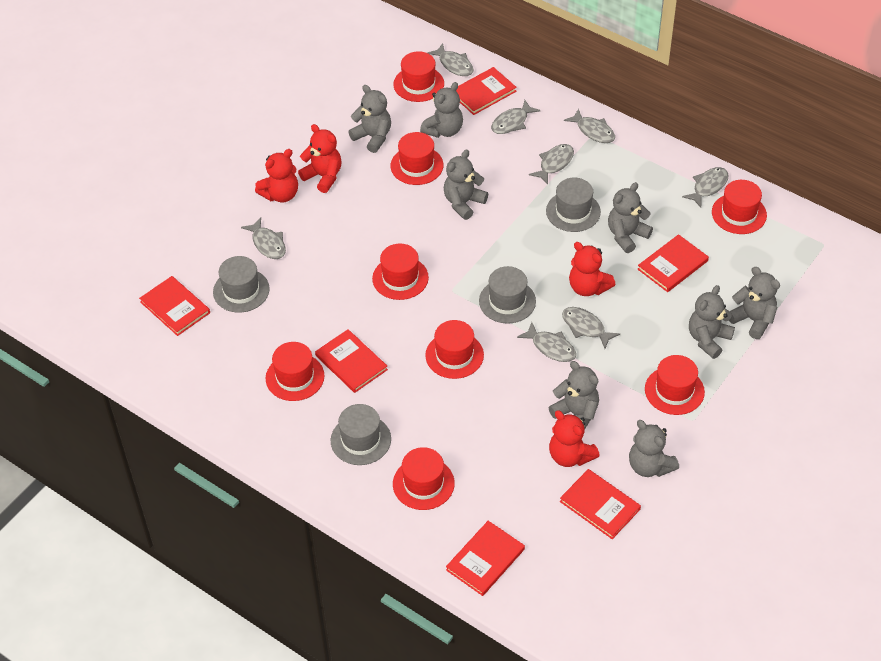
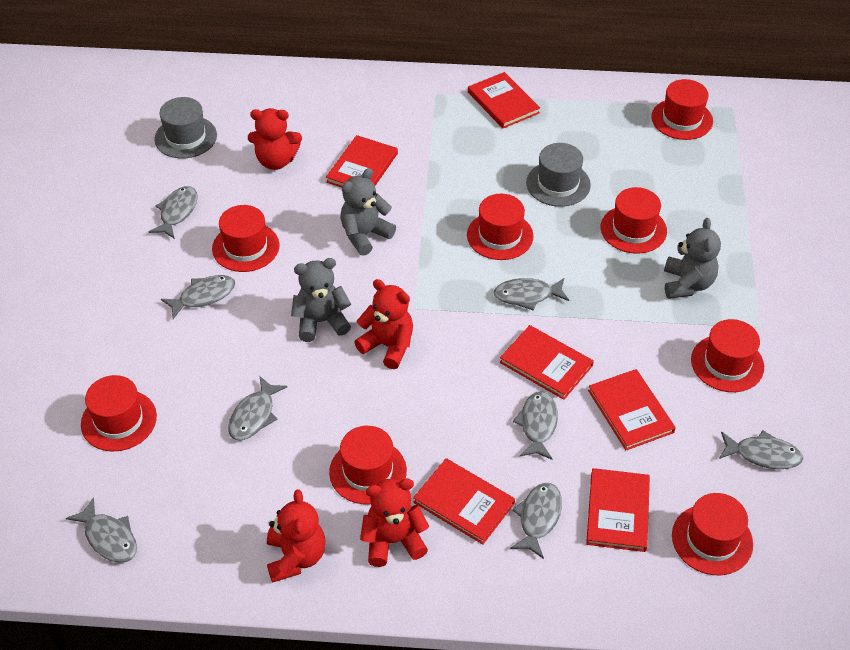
grey hat: [213,256,270,313] [331,404,391,465] [479,266,536,324] [546,178,601,232] = 4 -> [154,97,217,158] [526,143,591,207] = 2
grey teddy bear: [348,85,391,153] [420,82,463,138] [444,149,488,220] [549,361,599,430] [608,182,653,253] [629,420,679,477] [689,285,735,359] [729,267,780,339] = 8 -> [291,258,352,342] [340,168,396,256] [664,218,721,299] = 3

